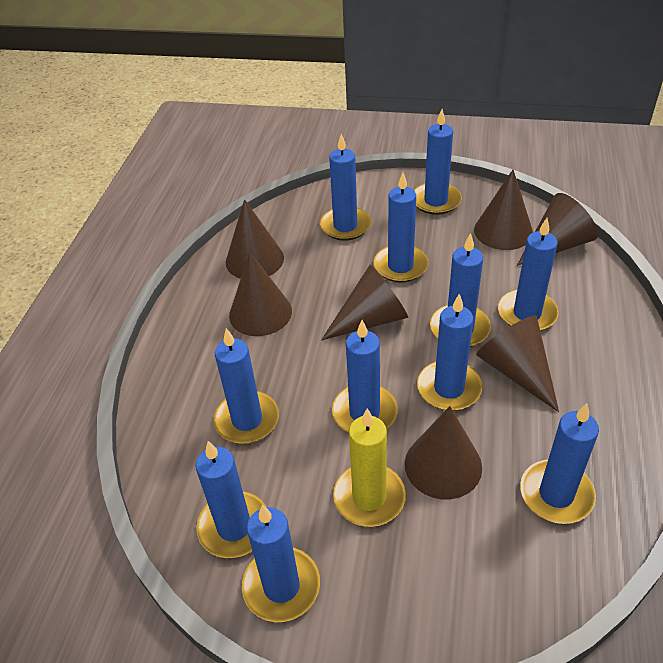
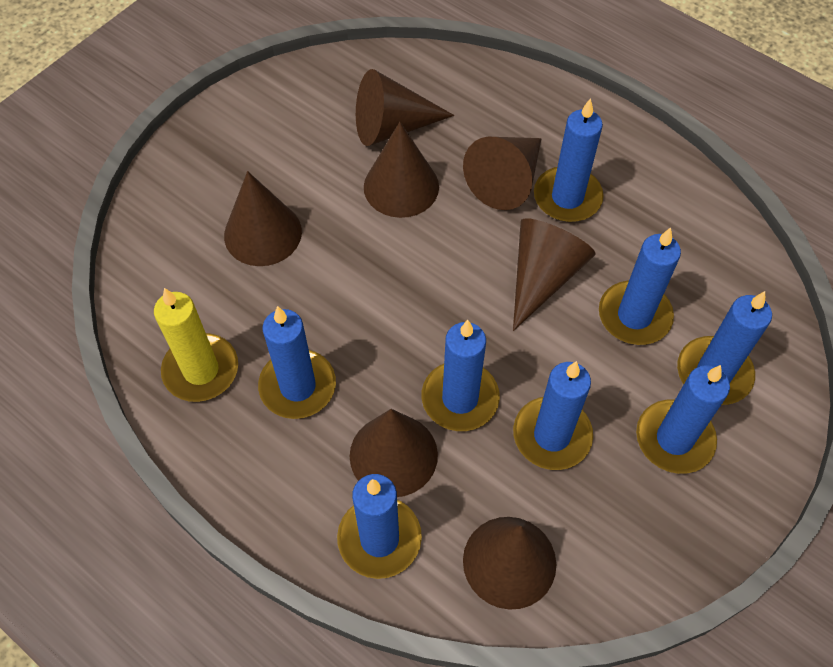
blue candle: [196,441,266,558] [213,328,279,444] [242,505,320,622] [320,134,371,241] [332,320,398,433] [373,173,428,283] [414,109,462,215] [417,294,482,411] [430,233,491,347] [498,218,559,331] [520,403,599,524] = 11 -> [258,306,336,419] [337,474,422,579] [422,320,500,431] [513,361,593,470] [534,98,604,222] [599,227,681,345] [636,365,730,474] [677,291,772,405] = 8

